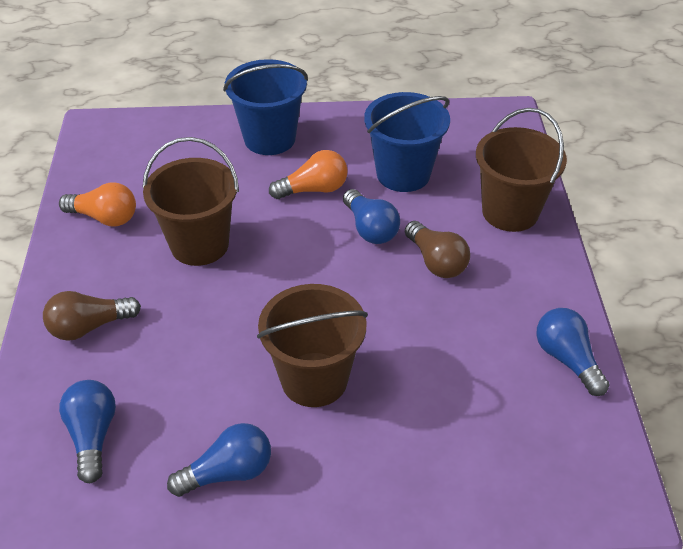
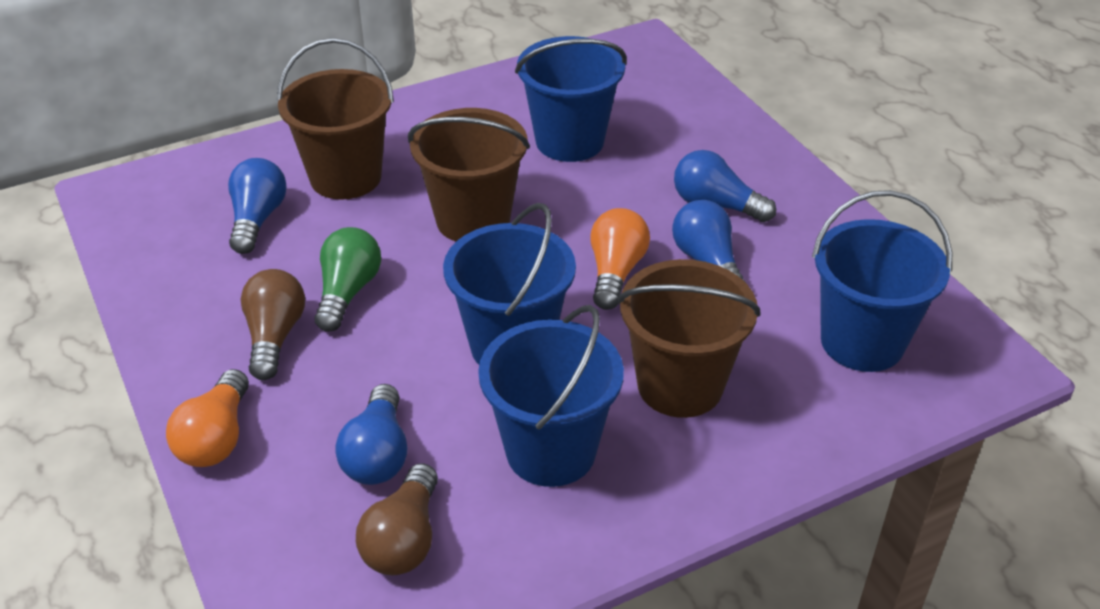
blue bucket: [223,59,308,155] [364,92,450,192] = 2 -> [443,203,576,364] [478,305,624,487] [515,36,627,162] [812,190,952,372] = 4
green light bulb: none = 0 -> [314,227,381,332] = 1

